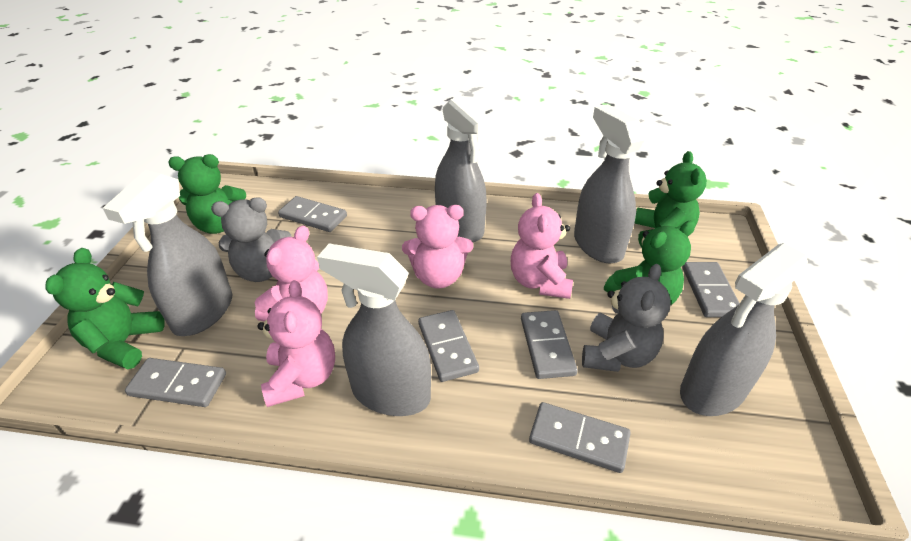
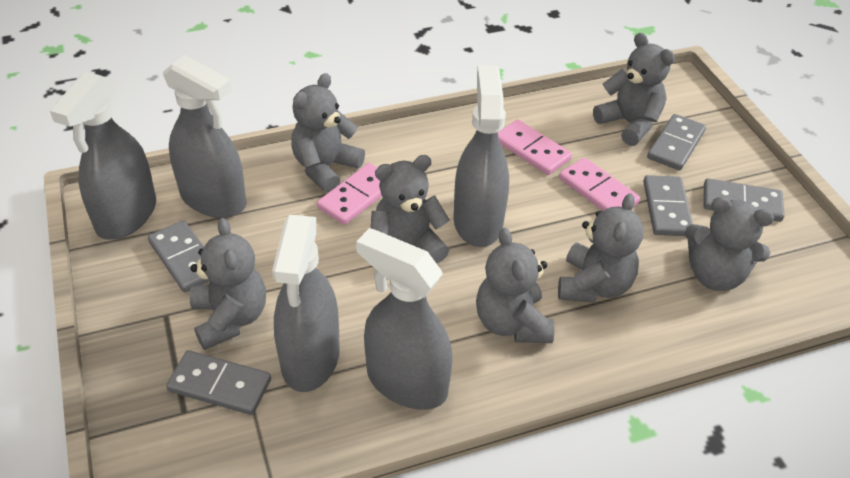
green teddy bear: [45,248,165,369] [168,154,246,234] [604,221,695,306] [634,151,707,247] = 4 -> none = 0
grey domino: [125,358,226,407] [278,196,347,232] [418,310,479,382] [521,310,578,379] [529,402,630,473] [683,262,740,317] = 6 -> [148,220,210,292] [166,350,271,415] [643,175,693,236] [647,114,706,170] [704,178,784,222] = 5
grey teddy bear: [211,197,291,282] [582,264,671,372] = 2 -> [190,218,266,350] [291,73,365,193] [371,155,450,263] [476,228,555,343] [558,193,644,303] [593,33,675,146] [685,197,774,291] = 7
pink domino: none = 0 -> [317,163,382,225] [498,119,572,175] [559,158,640,211] = 3
pink teddy bear: [255,226,328,322] [257,280,335,407] [402,205,473,289] [511,193,573,299] = 4 -> none = 0

